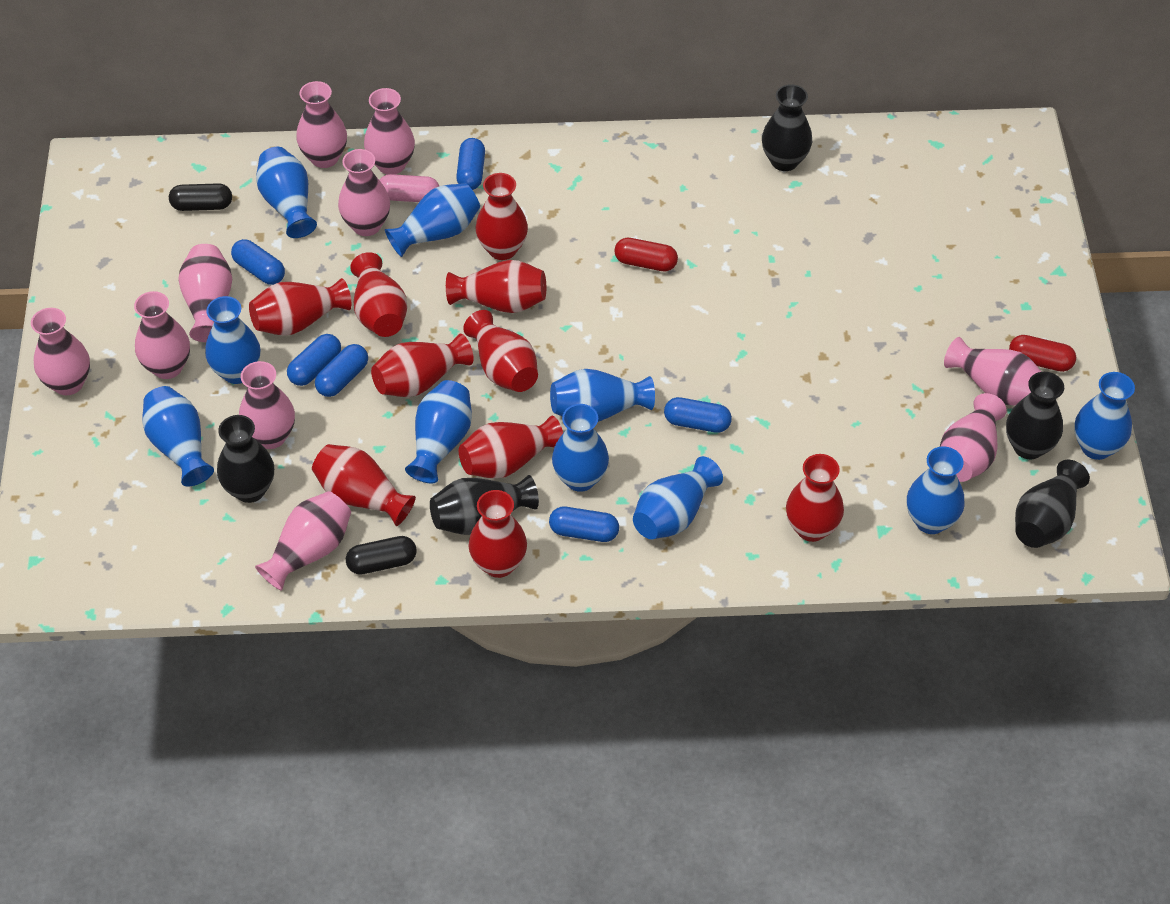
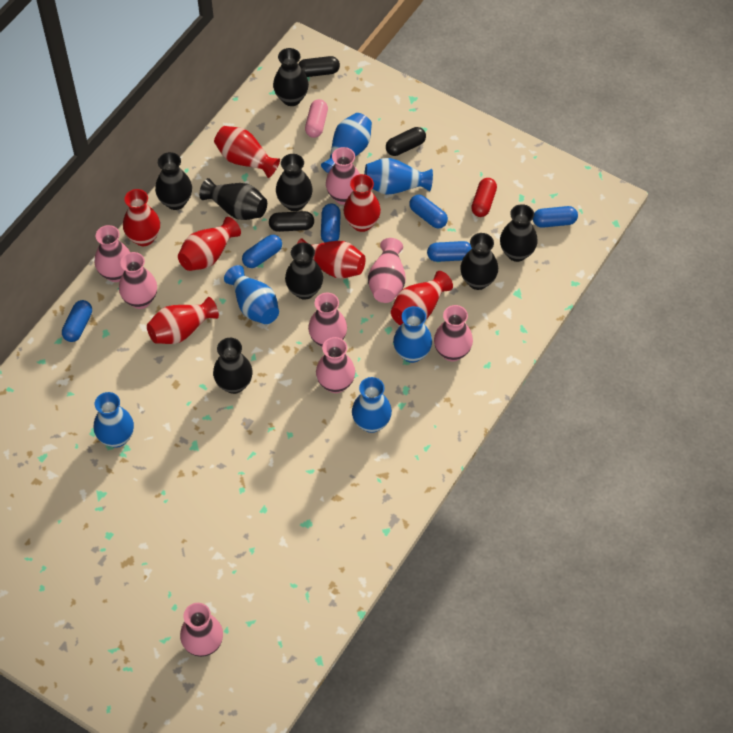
black capsule: [169,183,232,211] [346,536,417,575] = 2 -> [269,211,314,232] [298,56,340,77] [386,127,426,156] = 3
black vase: [217,415,274,503] [430,475,539,535] [762,84,812,171] [1006,372,1064,459] [1015,460,1090,548] = 5 -> [155,152,192,210] [199,178,267,220] [213,338,253,394] [273,48,309,106] [276,154,313,211] [285,243,323,300] [460,233,498,290] [500,204,538,262] = 8
blue vase: [142,386,214,486] [205,296,260,384] [256,147,317,238] [385,183,480,257] [405,380,472,483] [550,369,655,422] [552,404,609,492] [633,456,723,539] [907,446,965,534] [1074,372,1135,460] = 10 -> [94,392,134,448] [224,265,279,324] [321,113,372,173] [352,377,392,433] [364,158,433,195] [393,306,432,363] = 6
pink vase: [31,308,90,395] [134,291,190,379] [178,244,232,342] [239,361,295,449] [255,491,351,591] [296,81,347,168] [338,149,390,236] [364,88,415,175] [940,393,1007,482] [944,337,1041,405] = 10 -> [95,225,130,282] [119,252,157,309] [180,603,223,657] [308,293,347,347] [316,337,355,393] [326,147,360,205] [368,238,406,303] [434,305,473,362] = 8
red capsule: [614,238,678,271] [1009,335,1076,372] = 2 -> [471,178,497,217] = 1
red vase: [249,278,351,336] [312,444,416,526] [350,252,407,337] [371,334,474,397] [446,260,546,313] [459,416,563,479] [463,310,538,392] [469,490,527,578] [476,173,528,260] [786,454,844,542] = 10 -> [123,189,160,246] [147,297,219,344] [178,217,241,271] [214,126,280,178] [297,238,366,278] [343,174,381,232] [391,271,453,325] = 7

